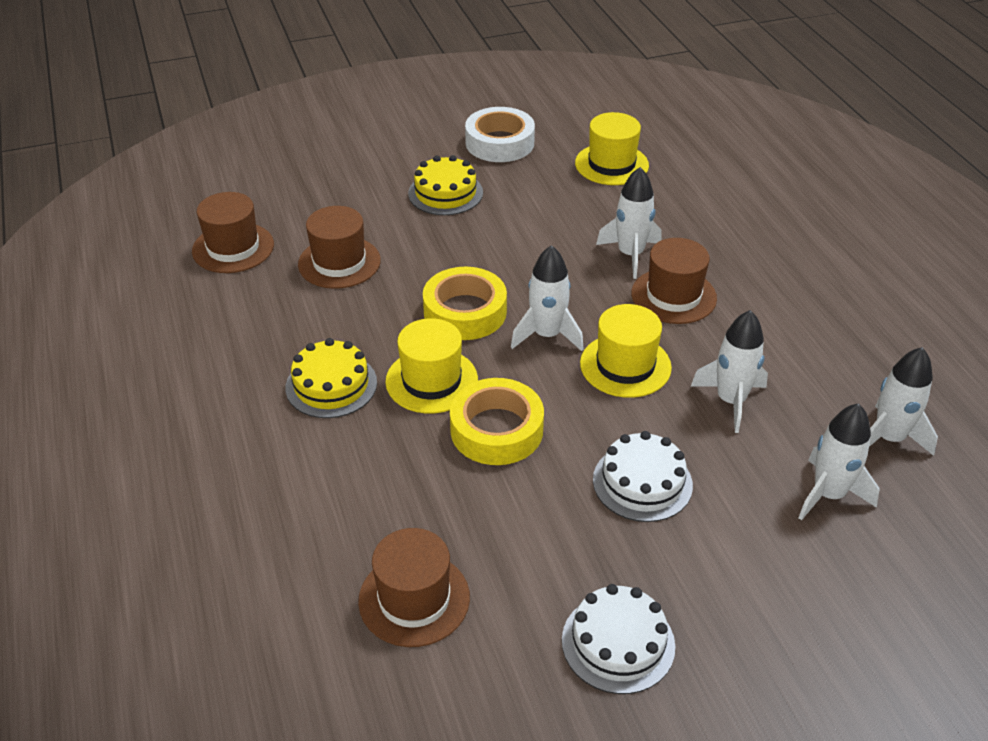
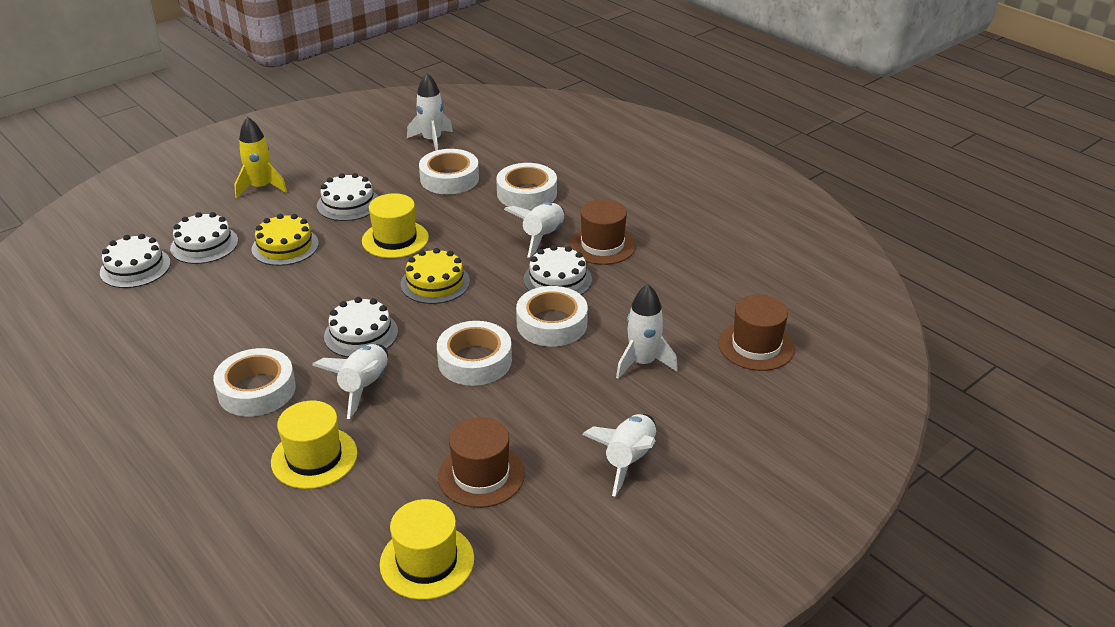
brown hat: [192,192,274,273] [298,206,381,289] [358,528,470,647] [631,238,717,324] = 4 -> [438,417,525,508] [569,199,636,265] [718,295,795,371] = 3
white cake: [562,584,675,694] [593,431,693,522] = 2 -> [100,234,171,288] [170,212,238,264] [317,173,378,221] [324,297,398,357] [523,245,592,295] = 5
white tape: [465,107,535,162] = 1 -> [213,348,296,417] [419,149,479,194] [437,321,512,386] [496,163,557,210] [516,286,588,347] = 5
yellow rocket: none = 0 -> [234,117,287,199] = 1
yellow tape: [423,267,507,340] [450,378,544,465] = 2 -> none = 0

